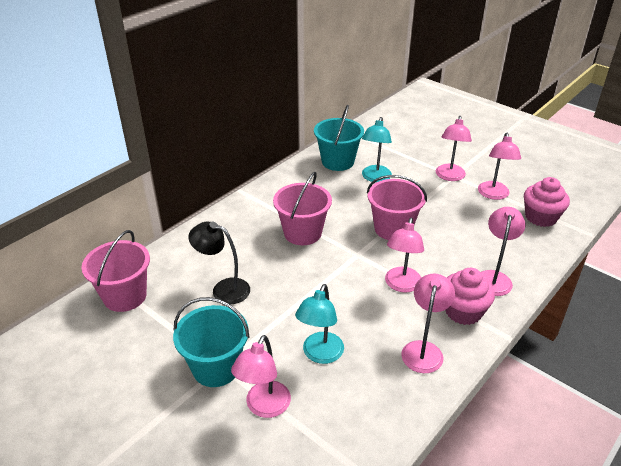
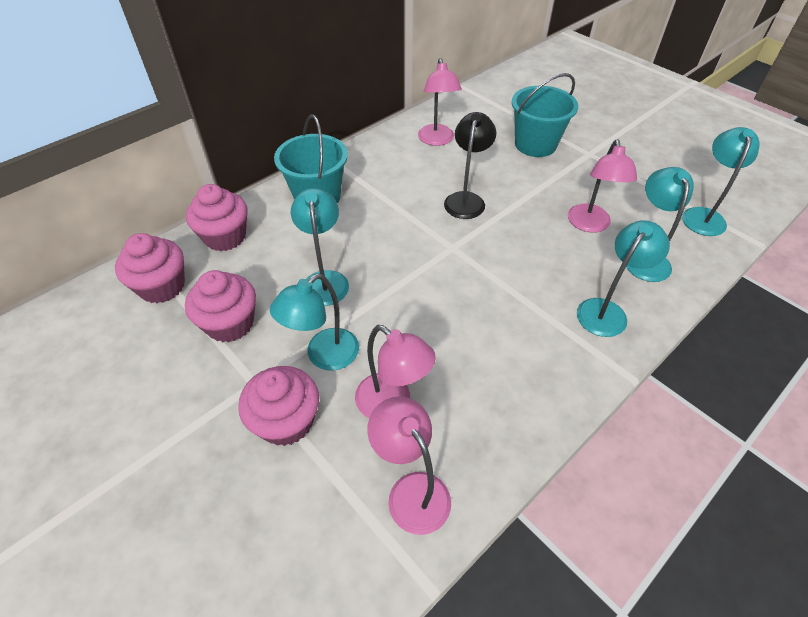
pink bucket: [82,230,150,312] [273,171,332,245] [367,175,427,240] = 3 -> none = 0
pink cupcake: [446,268,495,325] [524,177,570,227] = 2 -> [115,233,185,303] [185,270,256,342] [186,184,247,251] [238,366,319,446] = 4
pink lamp: [231,335,291,418] [385,218,424,292] [401,273,455,373] [436,116,472,181] [478,133,521,200] [481,207,525,296] = 6 -> [355,325,436,418] [367,396,451,535] [418,58,462,146] [568,139,637,233] = 4
turquoise lamp: [295,284,344,364] [362,117,392,183] = 2 -> [270,274,359,371] [291,188,349,306] [577,220,670,337] [626,167,694,282] [682,127,760,236] = 5

